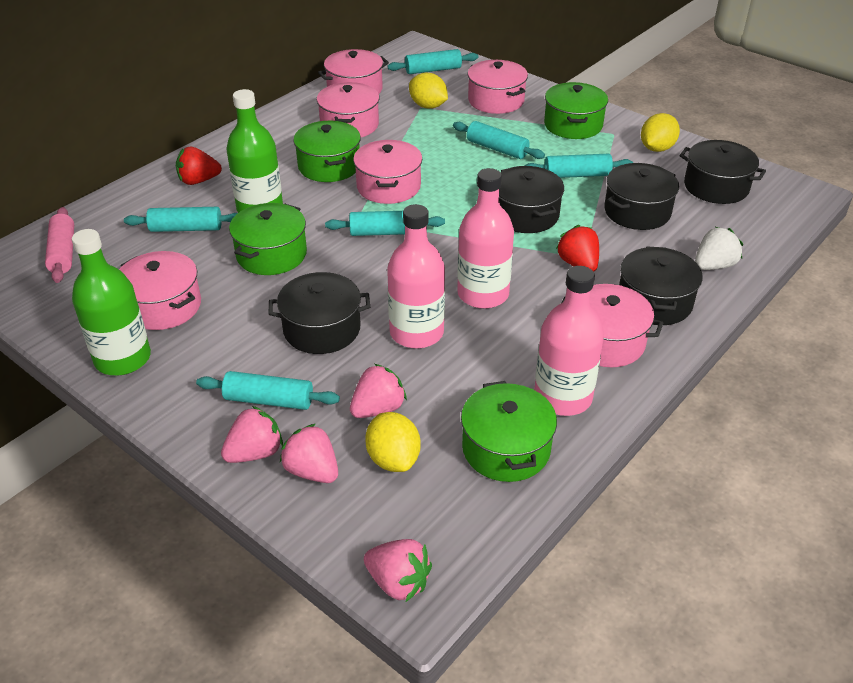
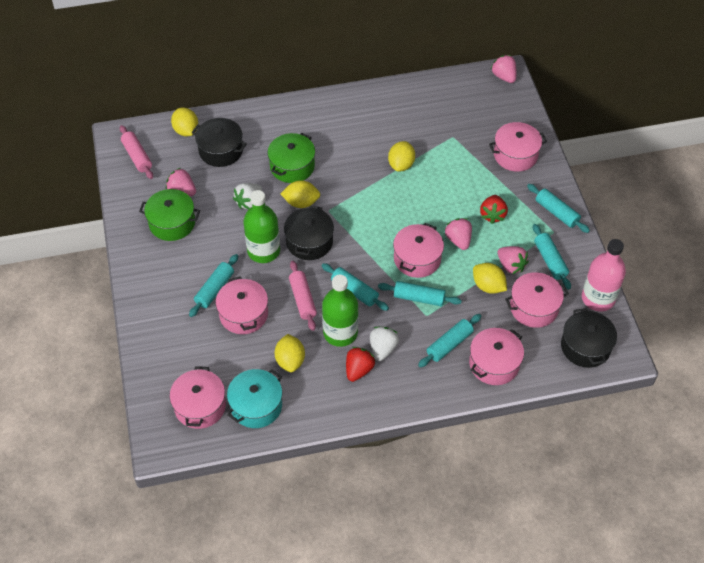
black pot: [269,272,370,354] [499,166,564,233] [604,163,679,230] [619,246,703,325] [679,140,766,204] = 5 -> [192,118,247,167] [284,205,334,260] [561,308,617,368] = 3
green pot: [229,203,307,275] [293,121,361,182] [461,381,557,482] [544,82,608,139] = 4 -> [139,189,200,241] [268,133,315,183] = 2
pink bottle: [387,204,445,349] [457,168,514,309] [534,266,604,416] = 3 -> [582,239,626,312] = 1
pink rolling pin: [45,207,74,283] = 1 -> [120,125,153,179] [289,261,317,331] = 2
turquoise pot: none = 0 -> [227,369,282,428] = 1
white strawberry: [695,227,743,270] = 1 -> [233,183,262,209] [370,327,399,361] = 2
yellow lemon: [365,412,421,472] [409,73,448,109] [641,113,680,152] = 3 -> [171,108,198,136] [275,334,305,372] [281,180,320,208] [388,141,415,172] [473,263,507,294] = 5

